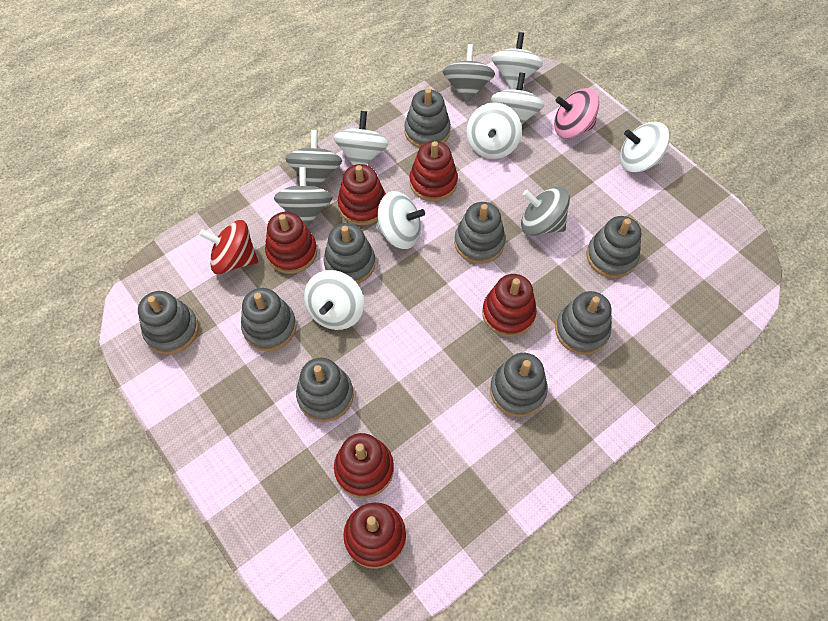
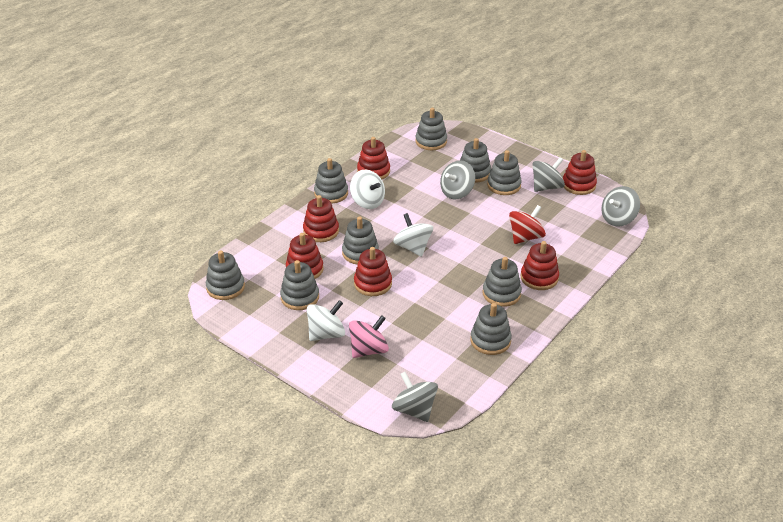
white spinning top: [304,270,364,330] [333,111,389,165] [376,191,425,249] [466,102,522,159] [491,32,543,90] [491,73,544,125] [620,122,670,172] = 7 -> [307,300,345,341] [350,170,385,209] [393,213,433,257] = 3

